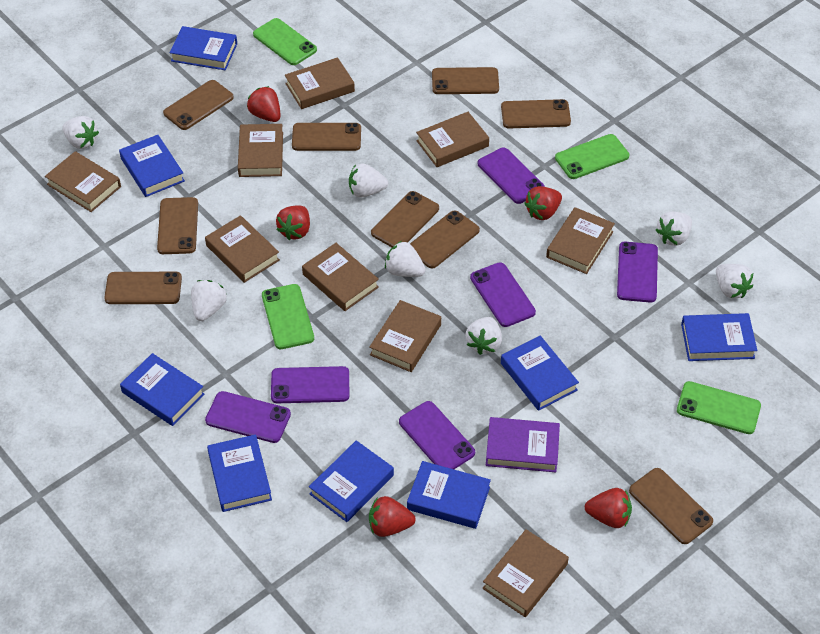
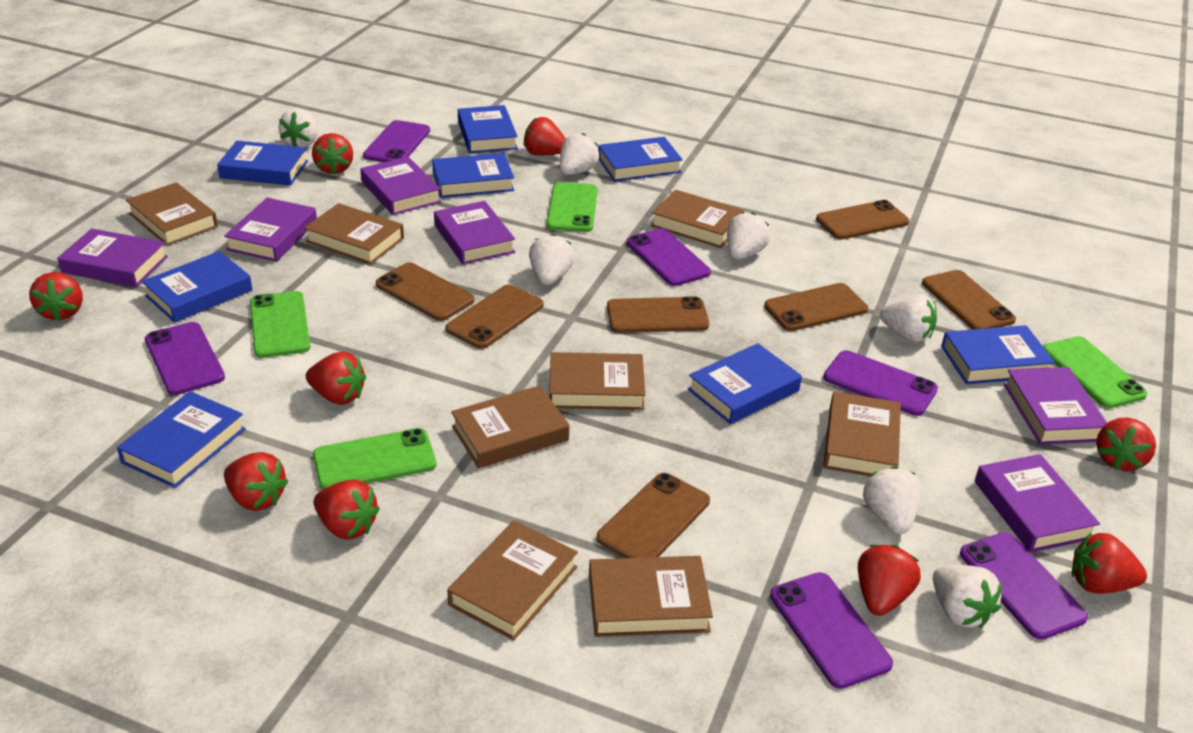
brown book: [45,151,121,212] [205,215,280,283] [238,124,283,177] [285,57,355,109] [302,243,379,311] [369,300,441,372] [416,112,489,167] [482,529,569,617] [546,207,615,274] = 9 -> [126,182,218,246] [304,203,404,264] [447,521,578,640] [451,385,569,468] [549,352,645,410] [589,556,713,637] [651,190,744,248] [824,391,901,476] = 8
brown phone: [104,272,182,304] [157,197,198,254] [163,80,234,130] [292,123,361,151] [371,191,439,247] [410,210,480,268] [432,67,499,94] [501,99,571,128] [629,468,713,544] = 9 -> [376,262,475,321] [446,285,544,349] [597,473,710,558] [607,296,709,333] [764,283,868,331] [816,200,909,240] [922,270,1016,330] = 7
purple book: [486,417,560,472] = 1 -> [57,228,168,287] [224,198,317,262] [360,156,441,215] [434,201,515,265] [975,454,1100,553] [1004,367,1107,445] = 6
red strawberry: [247,86,281,122] [276,205,310,240] [369,496,416,537] [524,186,562,220] [585,488,632,528] = 5 -> [29,272,83,321] [224,452,288,511] [306,352,366,405] [312,133,353,174] [313,479,380,540] [524,117,566,155] [858,545,921,616] [1072,533,1147,594] [1096,417,1156,471] = 9

